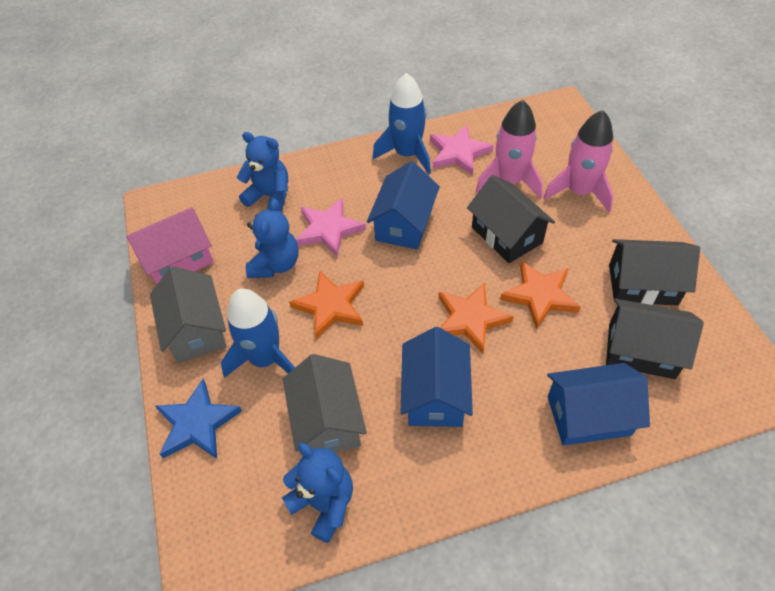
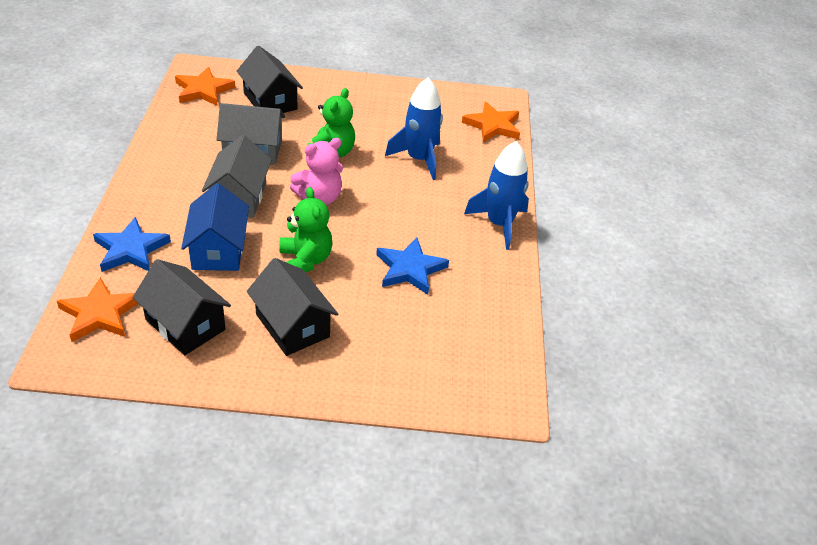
blue house: [367,161,440,249] [401,327,473,427] [547,363,650,446] = 3 -> [181,183,249,271] = 1
blue star: [155,379,242,459] = 1 -> [93,217,171,272] [376,238,449,295] = 2
blue teddy bear: [237,132,288,212] [246,199,299,278] [282,443,353,543] = 3 -> none = 0
green teddy bear: none = 0 -> [279,187,333,272] [307,88,355,158] = 2
pink house: [126,207,214,284] = 1 -> none = 0
pink rocket: [476,100,543,199] [543,110,614,212] = 2 -> none = 0
pink star: [296,198,366,257] [430,125,494,176] = 2 -> none = 0
pink teddy bear: none = 0 -> [290,138,343,205] = 1

